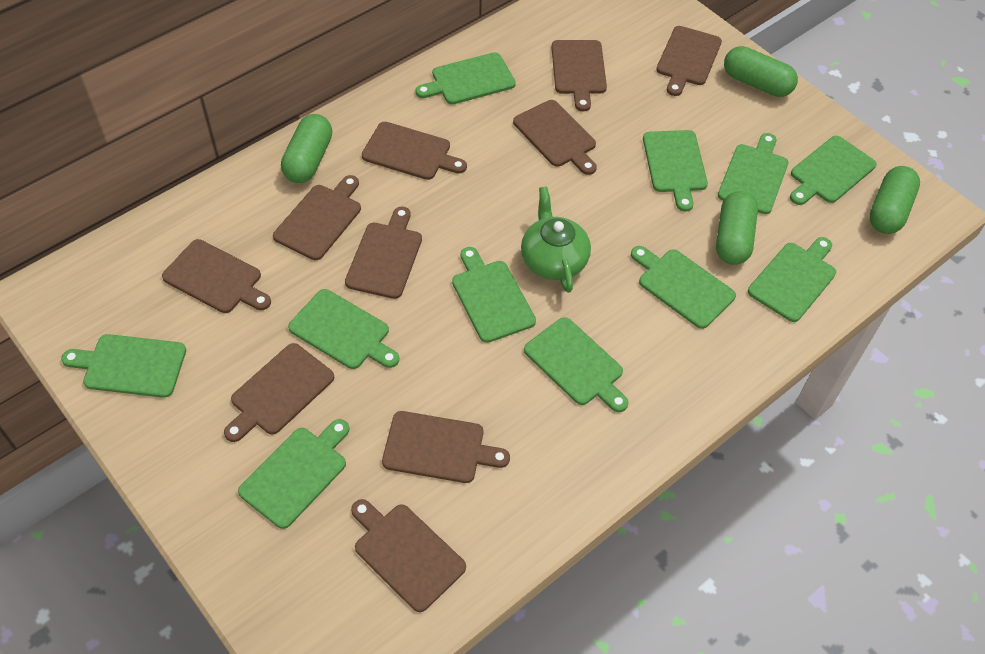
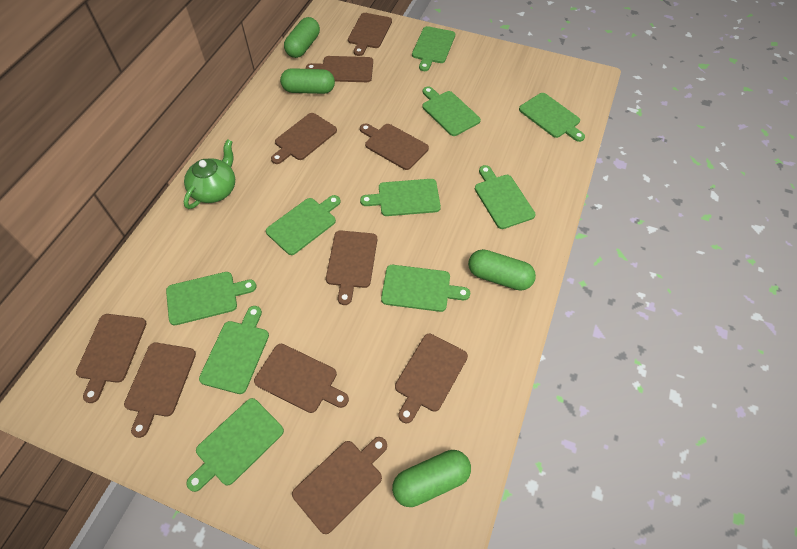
green cutting board: [61,334,186,398] [238,419,349,529] [288,289,399,369] [415,52,516,104] [452,247,536,343] [524,317,629,412] [631,246,736,329] [643,130,708,212] [718,133,789,214] [748,237,836,322] [790,136,877,205] = 11 -> [166,272,257,325] [186,398,284,492] [199,306,269,394] [266,195,341,255] [360,179,441,216] [381,265,470,312] [412,26,455,71] [422,87,481,136] [475,165,536,229] [519,93,585,142] = 10

